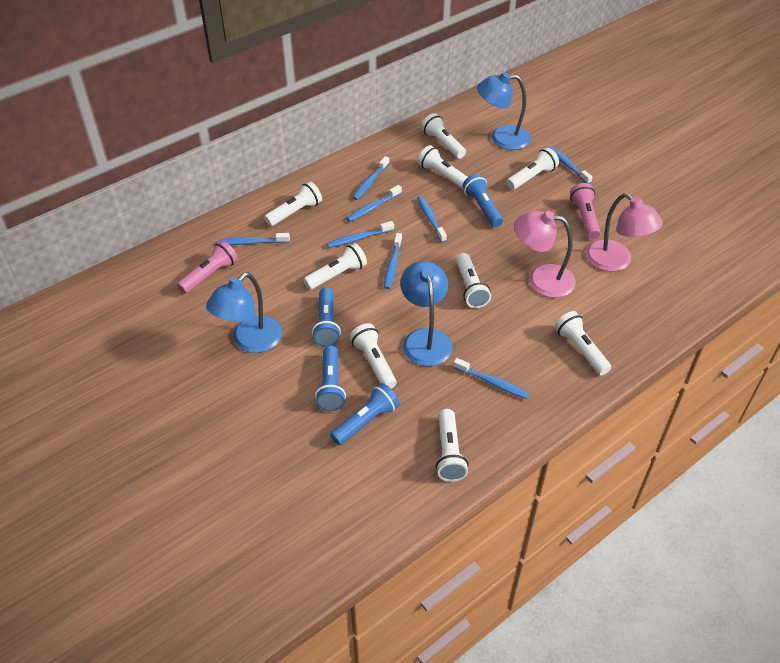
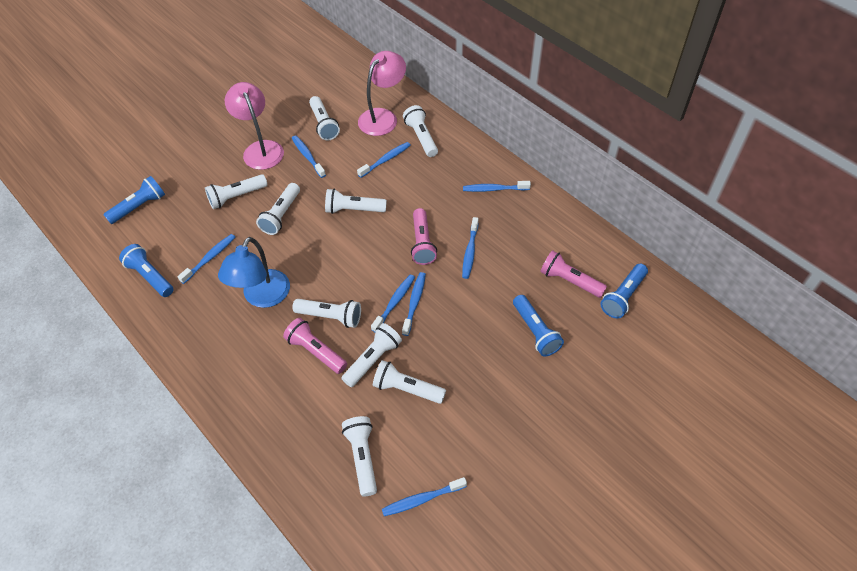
blue lamp: [206,272,282,353] [400,261,453,366] [477,72,531,150] = 3 -> [218,237,290,308] = 1
pink flashlight: [177,241,238,294] [570,183,601,239] = 2 -> [283,318,347,374] [411,208,437,265] [540,250,607,298] = 3

